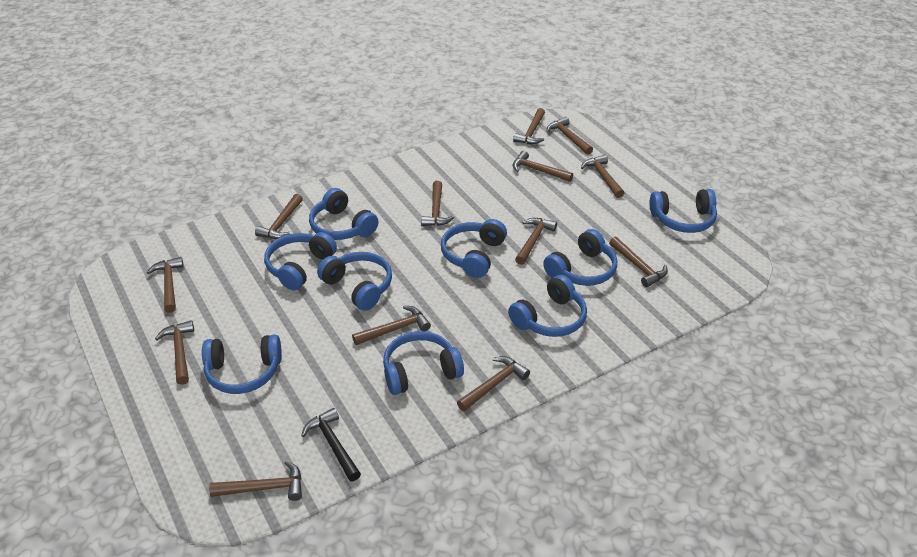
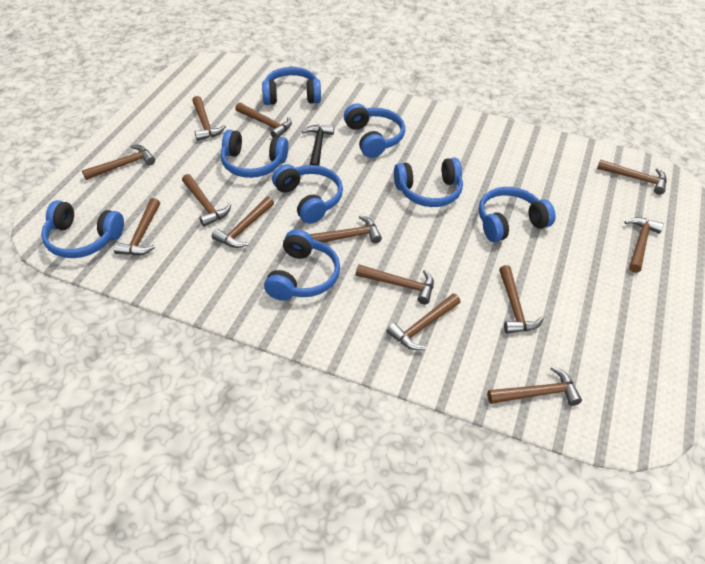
blue headphones: [202,334,282,394] [264,232,337,290] [309,188,378,240] [317,252,392,311] [383,331,464,395] [441,219,507,278] [508,275,587,337] [543,229,617,286] [649,189,717,233] = 9 -> [41,200,124,258] [221,130,288,178] [262,67,321,105] [264,229,340,301] [272,164,343,224] [344,103,405,158] [394,158,463,207] [479,187,556,242] = 8

